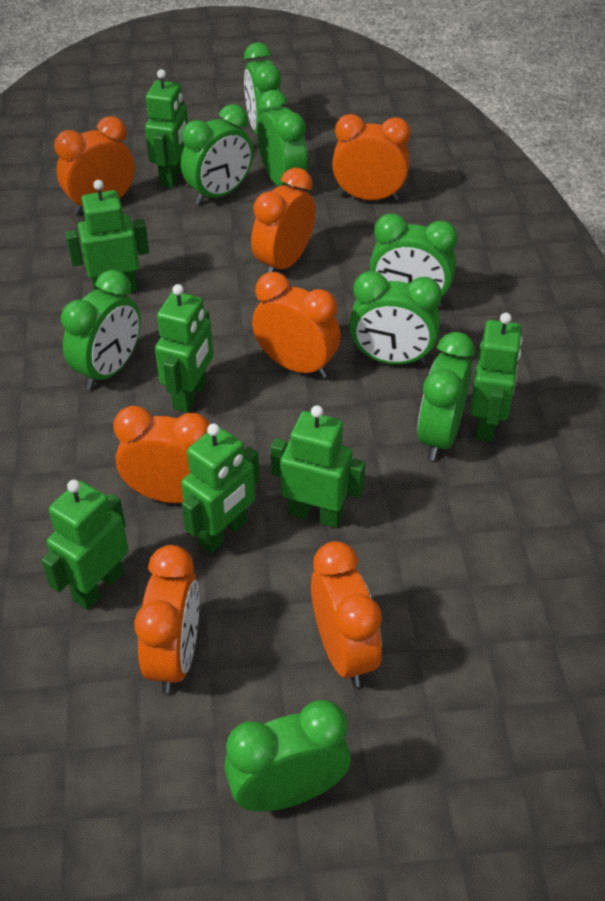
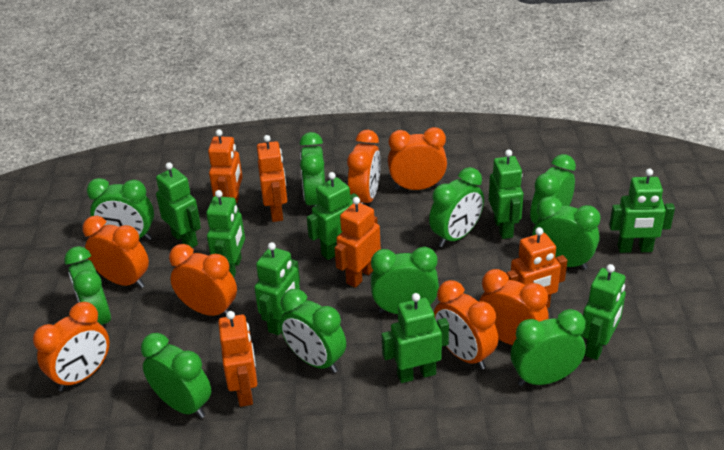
green clock: [61,270,141,390] [181,104,253,205] [224,700,351,812] [244,42,282,134] [257,90,308,187] [349,271,442,364] [369,213,458,307] [417,332,475,461] = 8 -> [64,246,111,328] [87,178,154,240] [141,333,211,418] [280,289,346,373] [299,132,325,207] [371,247,439,314] [429,167,484,247] [511,309,585,386] [530,154,576,224] [532,196,601,270] = 10
green robot: [41,480,129,610] [65,180,149,292] [145,69,188,188] [155,284,213,413] [181,424,260,553] [270,405,366,528] [470,313,522,442] = 7 -> [156,162,201,248] [206,190,245,277] [254,242,300,335] [307,172,359,260] [381,293,449,383] [489,150,524,239] [581,264,626,360] [609,169,675,253] = 8
orange robot: none = 0 -> [208,129,242,203] [218,311,257,407] [257,135,287,222] [335,197,381,288] [507,227,567,308] = 5

